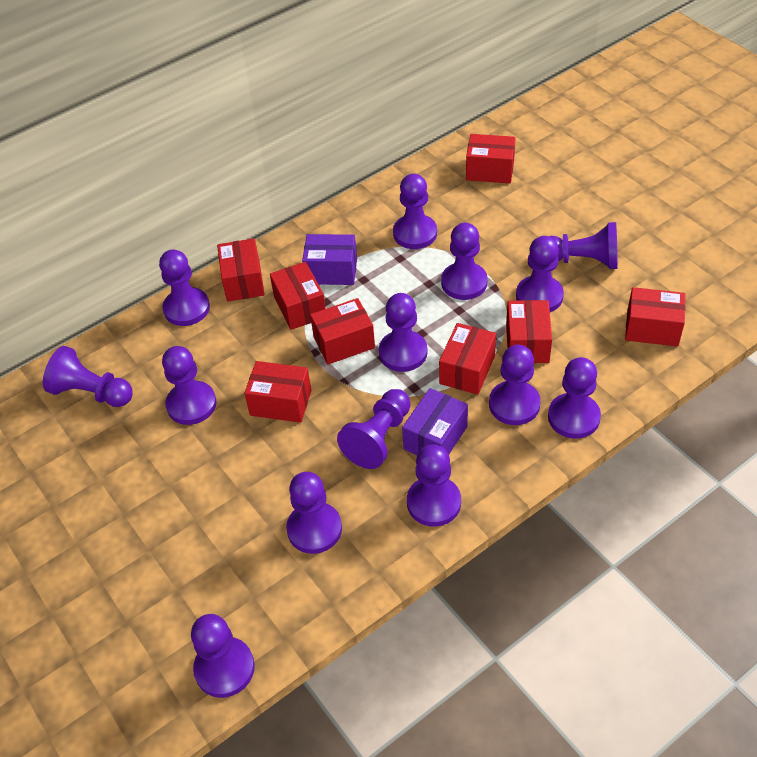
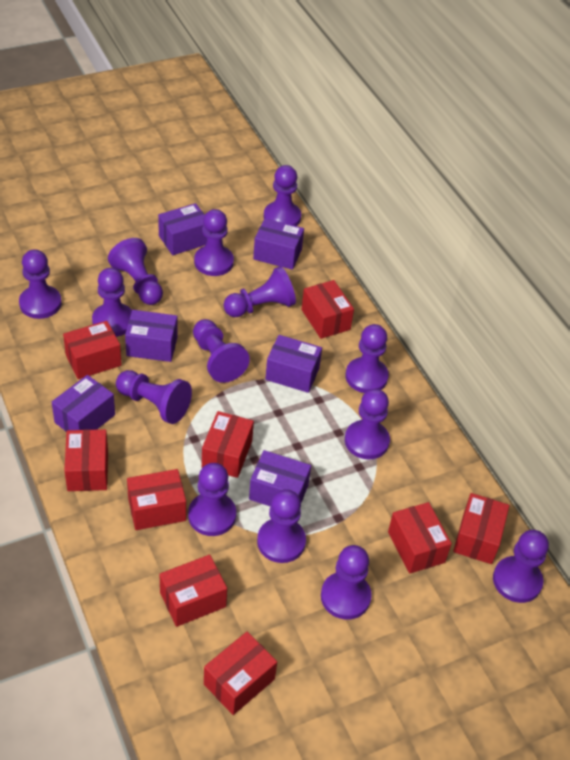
purple box: [302,234,357,285] [402,388,468,455] = 2 -> [52,375,115,431] [125,310,178,362] [158,203,207,255] [249,450,311,506] [253,218,304,270] [265,335,322,393] = 6
red box: [217,238,265,302] [244,361,312,423] [270,262,326,330] [310,298,375,365] [439,323,496,395] [466,134,516,183] [506,300,552,363] [625,287,686,346] = 8 -> [63,321,122,379] [64,429,108,491] [127,469,186,530] [159,555,227,627] [202,411,254,478] [204,632,277,715] [302,280,354,339] [388,502,452,574] [453,493,509,564] = 9

